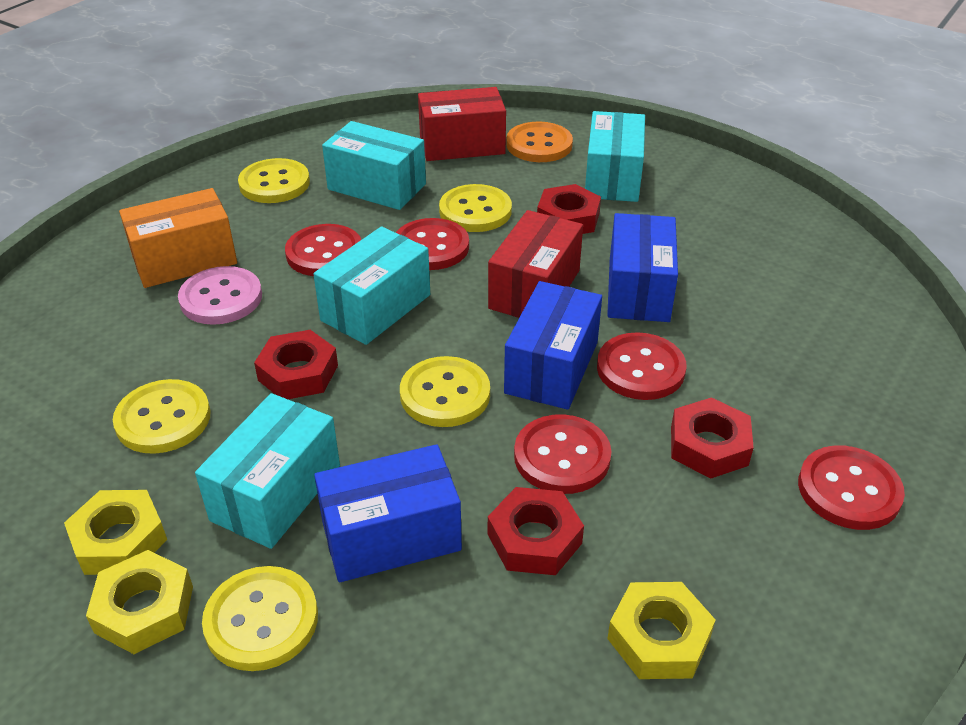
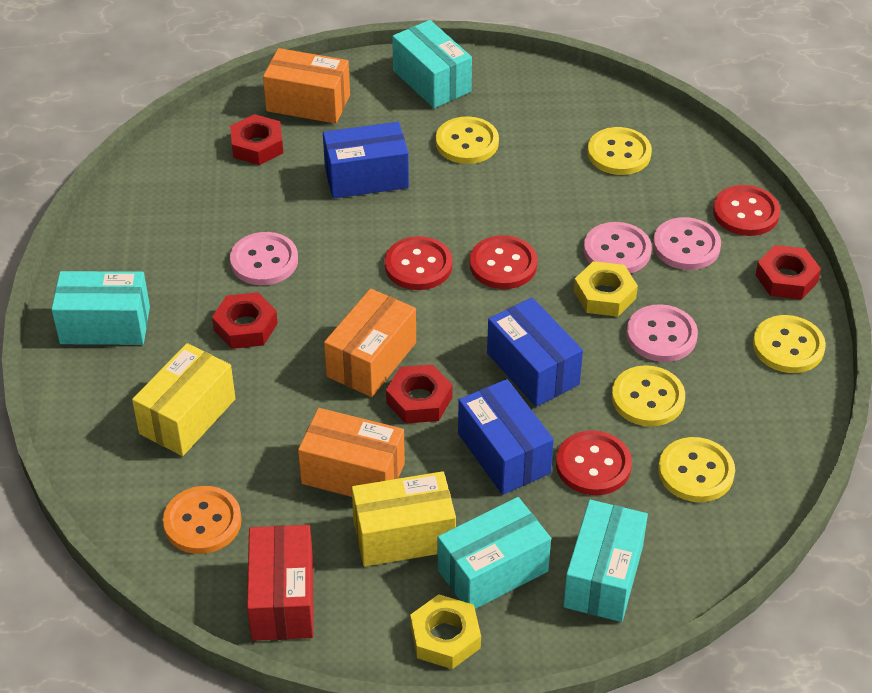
orange box: [119,188,237,288] = 1 -> [263,48,350,124] [298,408,405,497] [324,289,416,397] = 3
pink button: [178,266,262,325] = 1 -> [230,232,298,285] [584,222,652,274] [626,304,698,362] [653,217,721,270] = 4
red box: [418,87,506,161] [488,210,583,318] = 2 -> [247,525,314,641] = 1
red button: [285,224,362,276] [396,218,469,270] [514,414,612,494] [597,332,686,400] [798,445,905,530] = 5 -> [385,236,453,290] [470,235,538,289] [556,430,632,495] [713,185,780,236] = 4
yellow box: none = 0 -> [132,343,236,456] [351,471,456,567] = 2
yellow nut: [64,490,167,575] [86,550,193,654] [607,582,715,679] = 3 -> [410,594,481,669] [574,261,638,317] = 2

